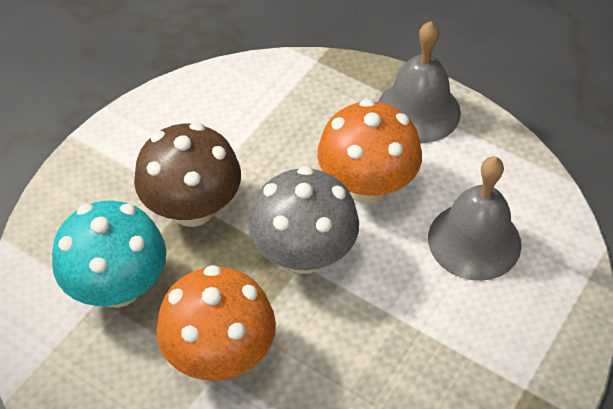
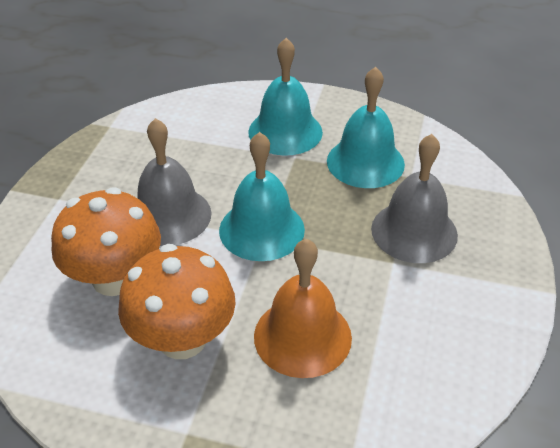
brown mushroom: [134,122,241,227] = 1 -> none = 0
grey mushroom: [249,166,359,274] = 1 -> none = 0
orange bell: none = 0 -> [254,239,352,378] = 1
turquoise bell: none = 0 -> [219,132,305,261] [248,38,323,156] [327,67,405,188] = 3
turquoise mushroom: [52,201,166,308] = 1 -> none = 0

